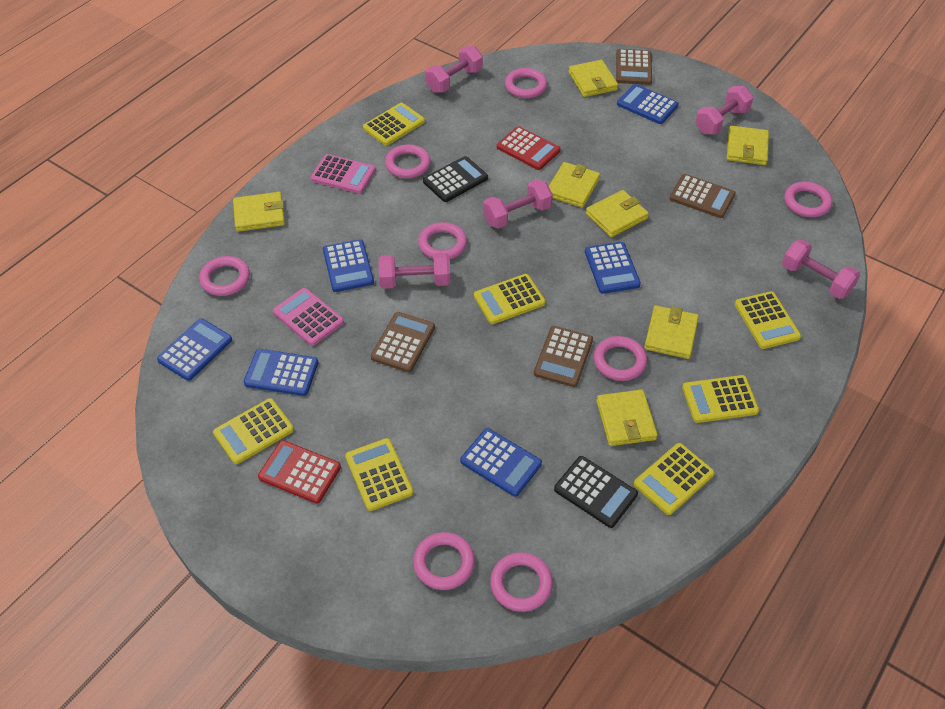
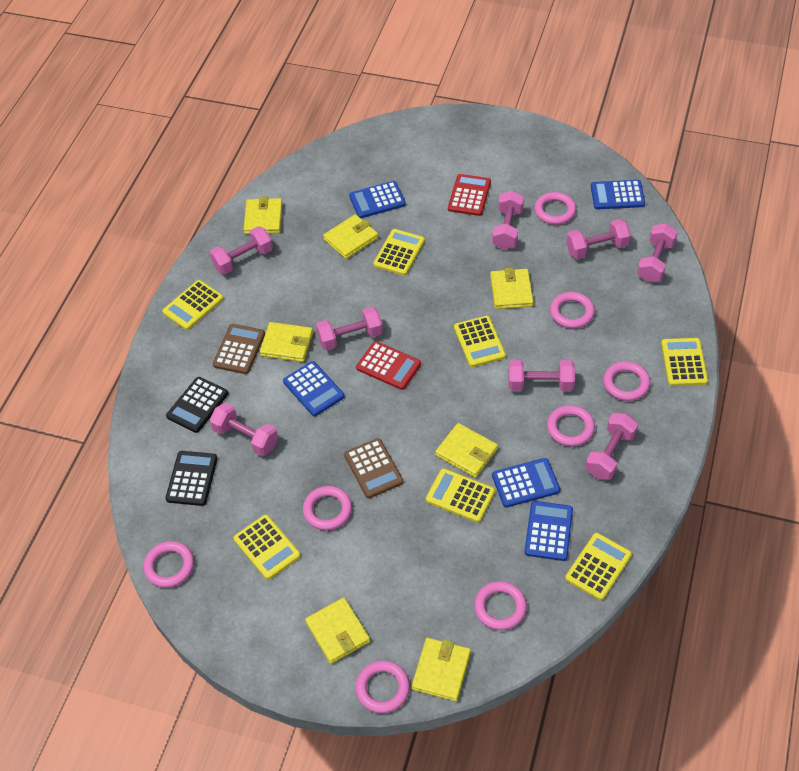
blue calculator: [157,319,232,381] [244,349,318,396] [323,239,374,292] [460,428,542,497] [585,242,641,294] [617,84,679,124] = 6 -> [283,361,344,416] [349,181,406,218] [492,458,560,507] [524,501,573,561] [591,180,645,210] = 5
brown calculator: [371,312,435,372] [534,326,593,387] [616,49,652,85] [669,174,736,218] = 4 -> [213,324,265,374] [344,438,403,498] = 2
pink calculator: [273,288,344,346] [311,154,376,194] = 2 -> none = 0
pink dumbbell: [378,253,450,289] [425,46,483,93] [483,179,553,229] [695,86,753,135] [782,239,860,299] = 5 -> [210,226,273,274] [210,402,278,456] [316,307,383,351] [492,190,524,249] [509,360,575,391] [566,219,631,259] [586,413,638,480] [637,223,678,282] = 8

